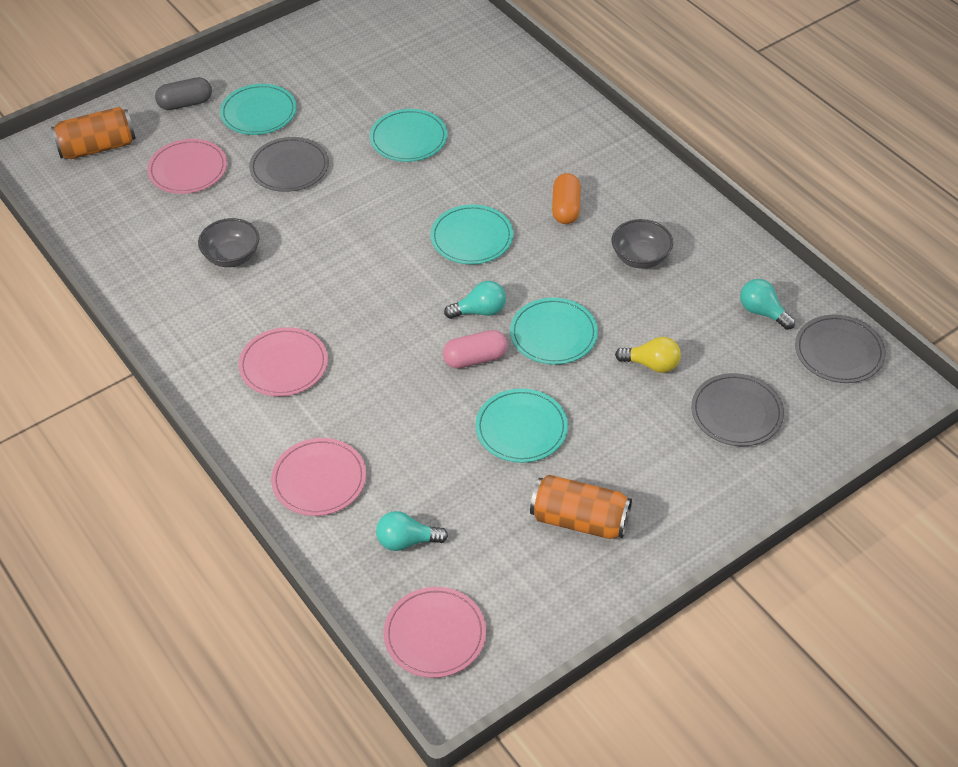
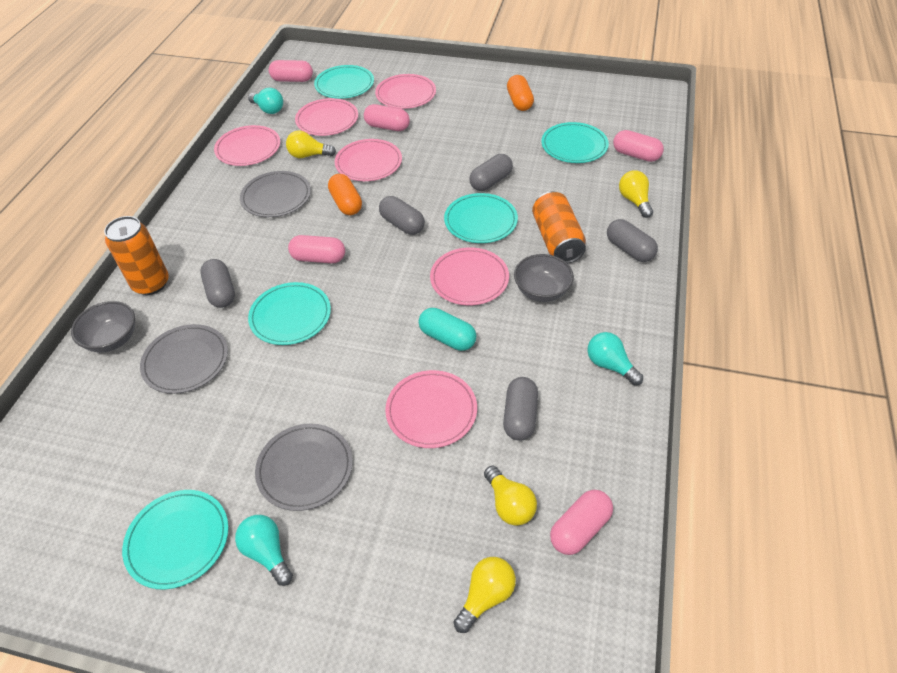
grey capsule: [155,77,212,110] = 1 -> [200,259,235,308] [379,196,425,235] [469,154,513,191] [503,377,538,441] [607,219,658,262] = 5
orange capsule: [552,173,581,224] = 1 -> [328,174,362,215] [507,75,534,111] = 2
pink capsule: [443,330,508,369] = 1 -> [269,60,313,82] [288,235,345,263] [364,104,410,131] [550,490,613,555] [613,130,664,162] = 5
pink plate: [147,139,227,194] [238,327,328,396] [271,438,366,516] [384,587,486,678] = 4 -> [214,125,280,166] [295,98,358,136] [335,139,402,181] [375,74,436,109] [385,370,477,448] [430,247,509,305] = 6
turquoise capsule: none = 0 -> [418,308,477,351] = 1
yellow light bulb: [615,337,681,373] = 1 -> [286,131,336,158] [454,557,516,633] [484,466,537,526] [619,170,653,218] = 4

